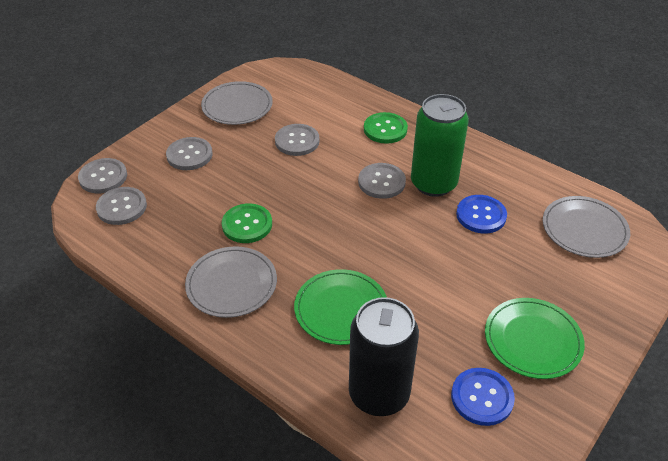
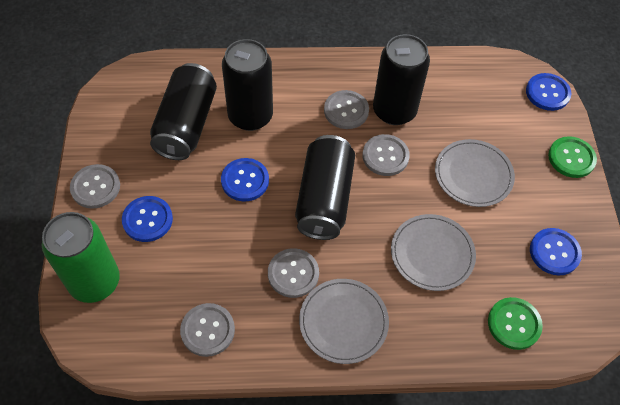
black can: [349,297,419,416] = 1 -> [150,63,217,160] [222,39,273,131] [295,135,355,240] [373,34,430,125] = 4
blue button: [451,368,515,426] [456,195,507,234] = 2 -> [122,196,173,242] [221,158,269,201] [526,73,572,111] [530,228,582,275] = 4
green plate: [294,269,387,345] [485,298,585,379] = 2 -> none = 0

